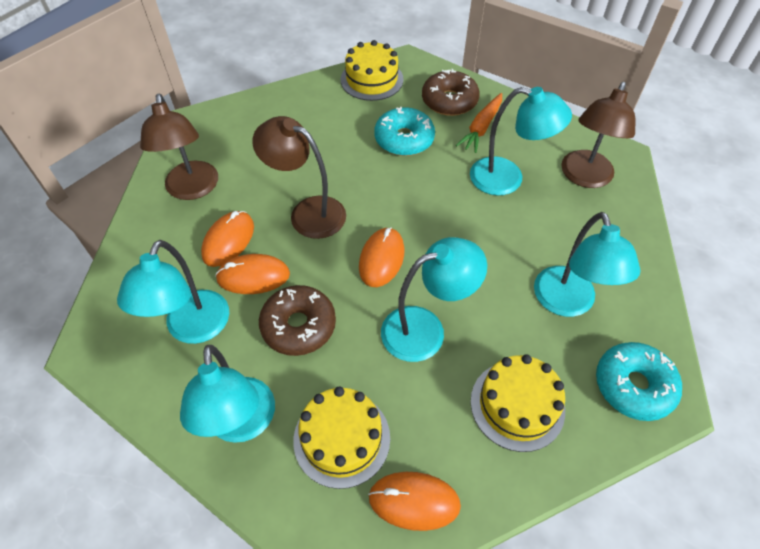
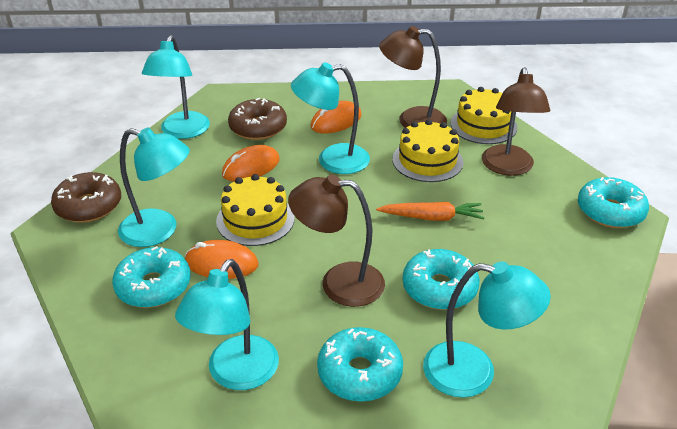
orange mouse: [201,211,254,267] [215,254,290,294] [359,227,405,287] [368,472,461,531] = 4 -> [185,240,258,279] [222,145,280,182] [311,101,362,133] = 3
turquoise donut: [374,107,435,156] [596,342,682,421] = 2 -> [112,246,191,308] [317,327,403,402] [403,249,480,310] [578,177,649,228] = 4

